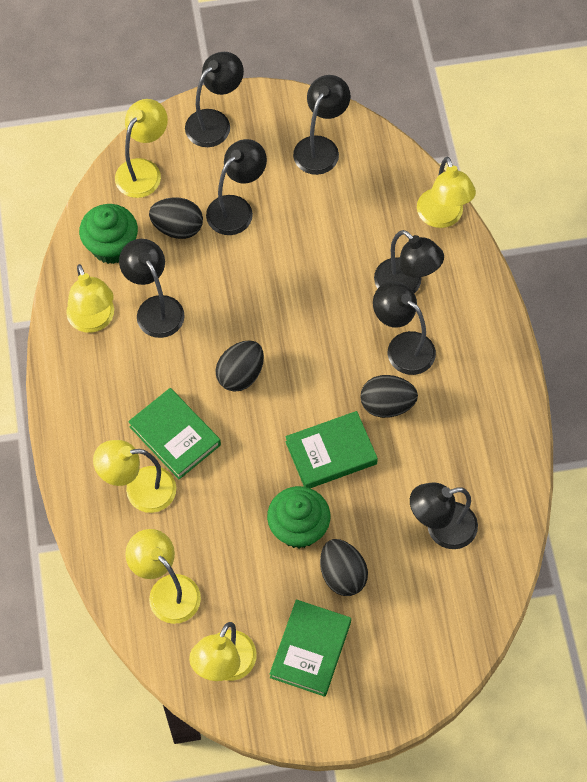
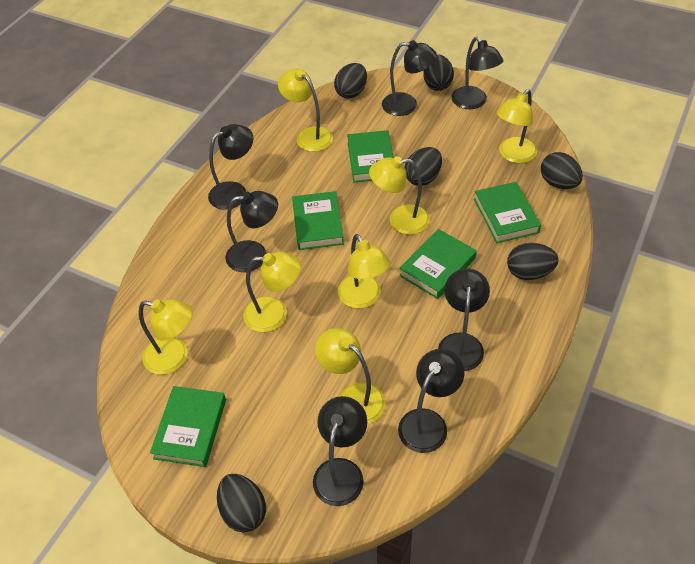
black egg: [149,197,203,239] [215,340,264,391] [320,539,368,596] [360,375,418,418] = 4 -> [217,474,266,532] [334,63,367,99] [405,147,442,186] [423,55,454,91] [507,243,559,280] [541,152,583,189] = 6
green book: [128,388,221,479] [270,600,351,697] [285,411,378,488] = 3 -> [150,386,226,467] [292,191,344,250] [347,130,394,182] [399,229,477,299] [474,182,541,243] = 5
green cupcake: [79,204,138,264] [267,486,330,548] = 2 -> none = 0
yellow lamp: [66,264,114,333] [93,440,177,513] [115,99,168,198] [125,529,201,624] [189,622,257,681] [417,157,476,228] = 6 -> [139,299,193,375] [243,252,301,332] [278,69,333,152] [315,328,385,424] [338,234,391,309] [369,156,430,235] [496,89,537,163] = 7

